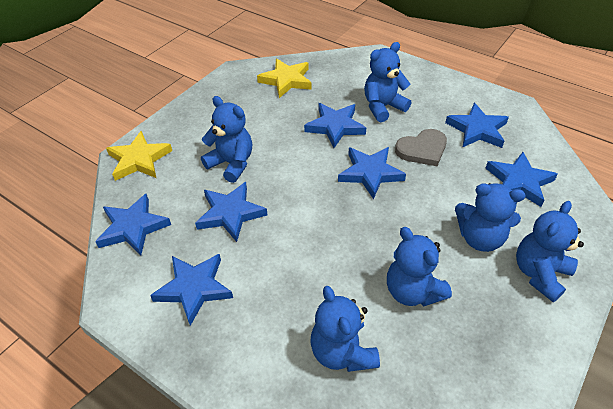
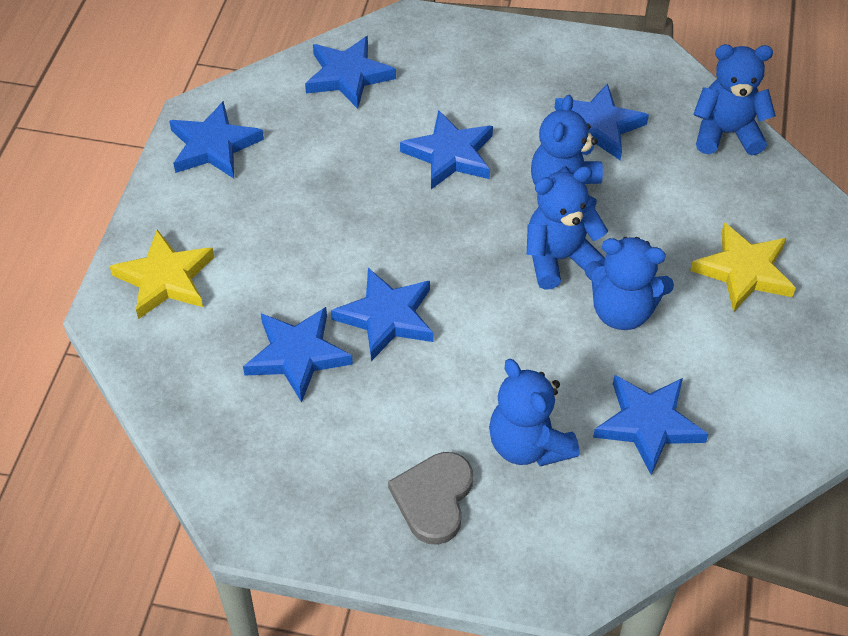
blue teddy bear: [201,96,252,183] [310,286,380,372] [364,42,411,122] [387,227,452,306] [455,183,525,252] [516,201,584,302] = 6 -> [489,359,579,466] [527,166,608,290] [531,95,603,208] [585,237,674,330] [693,44,776,155] = 5

